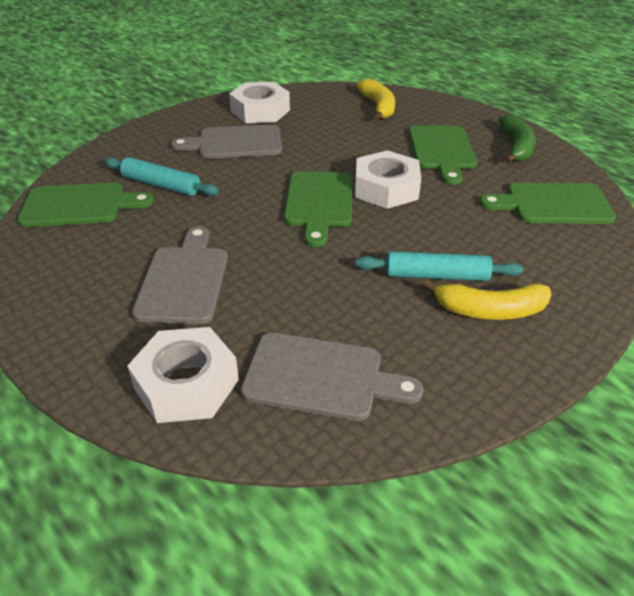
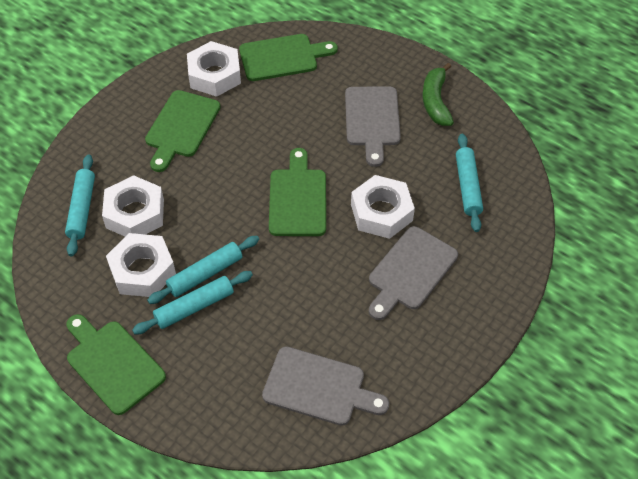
turquoise rolling pin: [104,157,219,196] [356,251,523,281] = 2 -> [65,154,95,257] [132,271,253,334] [147,236,259,304] [456,134,483,232] = 4
white nut: [127,327,239,423] [229,82,290,123] [355,150,421,209] = 3 -> [102,175,164,237] [106,233,176,297] [187,41,241,97] [351,175,415,239] = 4
yellow banana: [357,79,395,121] [422,279,551,320] = 2 -> none = 0

